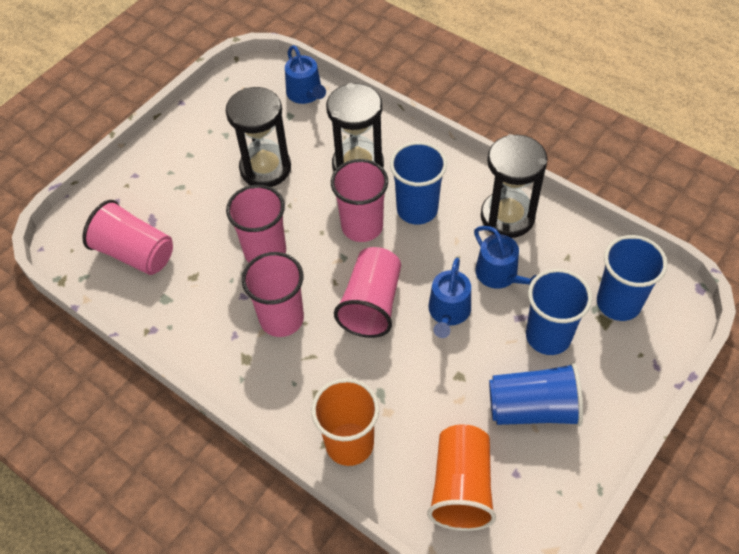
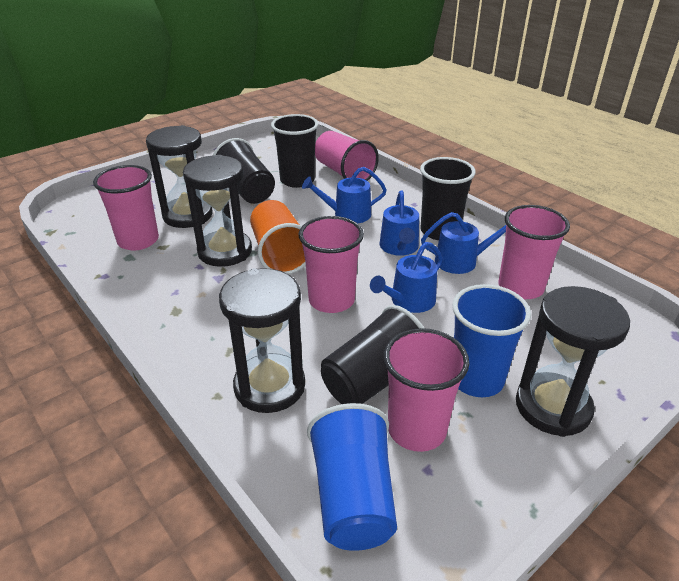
black cup: none = 0 -> [213,138,275,204] [271,114,318,188] [321,305,425,404] [420,157,476,240] = 4
black hourglass: [226,87,291,187] [326,83,384,171] [481,134,548,238] = 3 -> [146,125,213,228] [183,155,252,267] [219,268,305,413] [516,286,630,437] = 4
blue cup: [390,142,447,224] [489,363,583,426] [526,269,592,355] [597,235,667,321] = 4 -> [307,403,397,551] [452,284,531,397] = 2
blue watering can: [285,45,326,104] [428,258,471,338] [474,226,537,289] = 3 -> [302,167,387,224] [370,242,443,313] [379,191,419,256] [421,212,506,274] = 4
orange cup: [311,378,379,466] [427,424,496,531] = 2 -> [250,200,306,274] = 1

